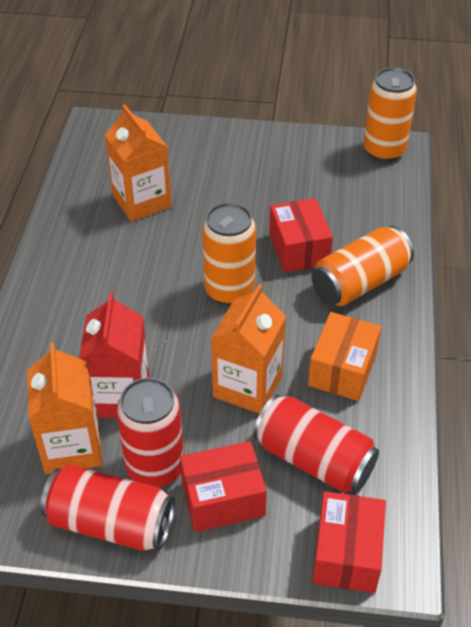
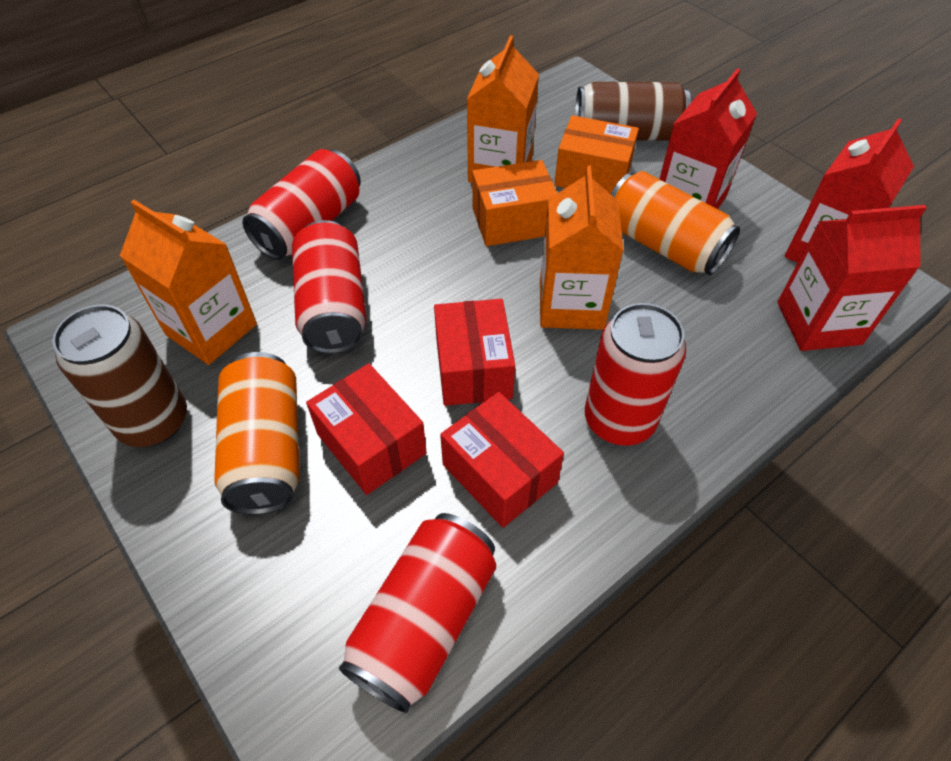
brown can: none = 0 -> [52,305,187,447] [575,82,691,141] = 2
orange box: [308,312,381,401] = 1 -> [472,160,557,246] [554,115,639,194] = 2
orange can: [202,203,256,305] [311,226,414,306] [363,67,417,162] = 3 -> [214,352,300,515] [611,171,740,275] = 2
red can: [40,464,175,551] [116,378,184,487] [253,395,379,493] = 3 -> [242,149,361,260] [292,220,367,354] [339,513,496,713] [585,303,686,446] = 4
red carton: [79,292,150,418] = 1 -> [660,68,757,209] [777,205,927,351] [785,118,914,263] = 3

